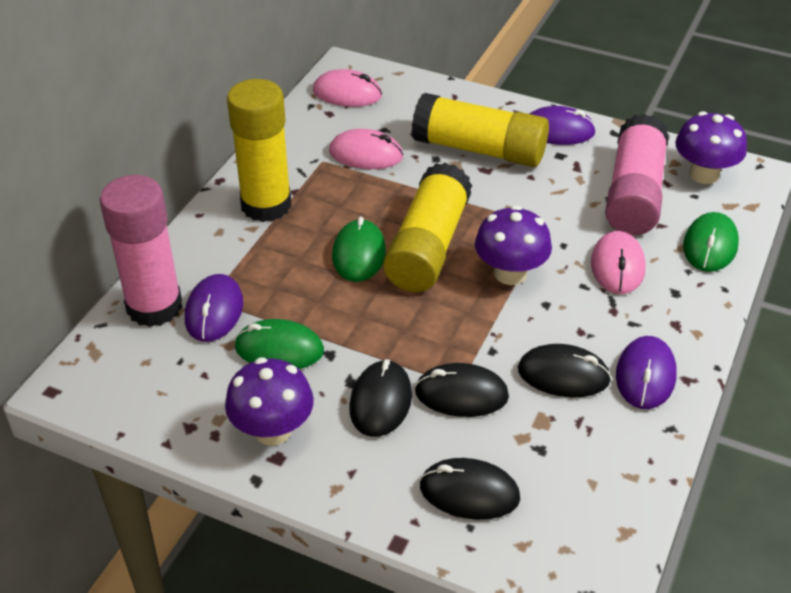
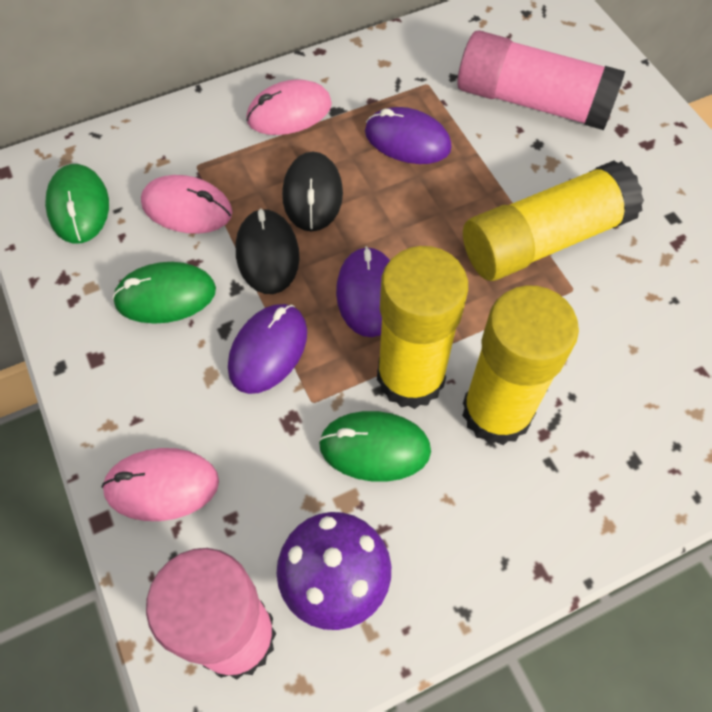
black mouse: [349,359,412,437] [415,363,509,417] [420,458,520,520] [518,344,611,398] = 4 -> [236,208,300,294] [282,151,343,232] = 2
purple mushroom: [225,357,314,446] [475,205,552,285] [675,111,747,184] = 3 -> [276,512,391,630] = 1

